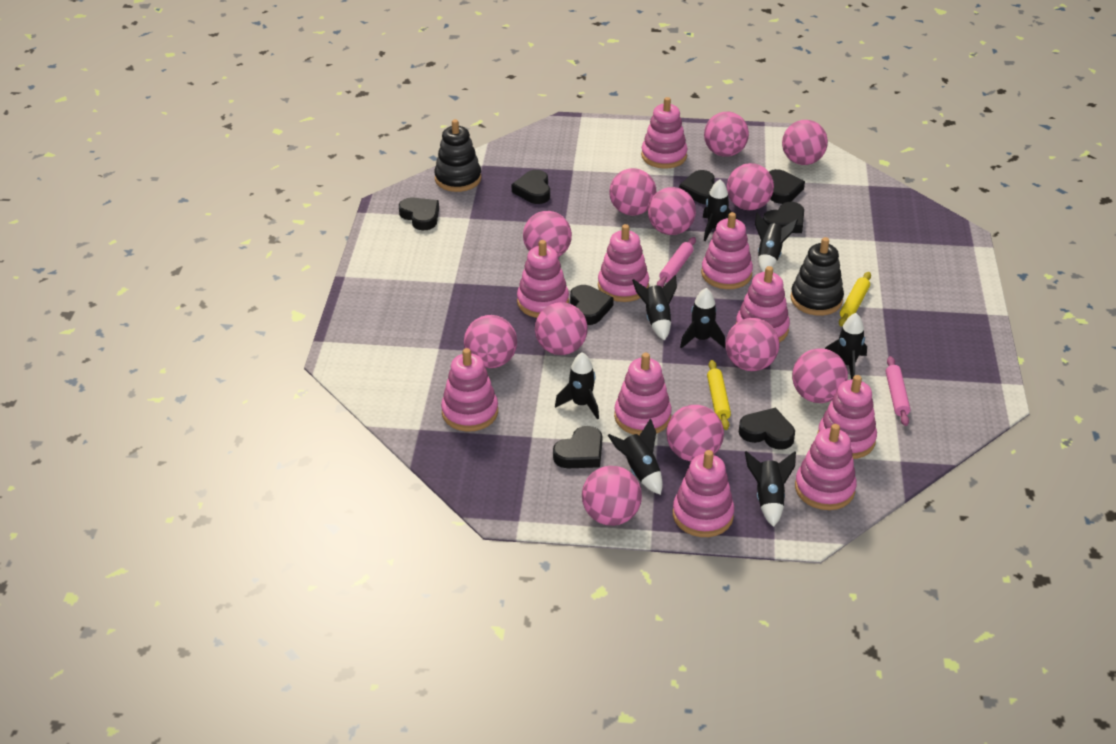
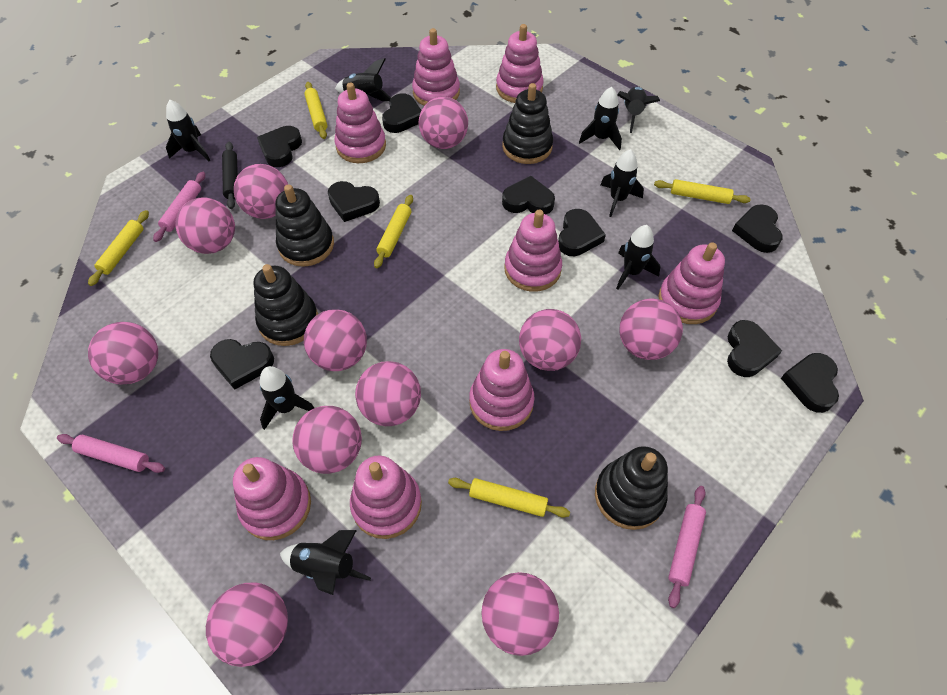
black heart: [399,197,439,230] [512,170,550,204] [553,426,602,468] [570,285,614,325] [679,170,715,204] [739,408,795,450] [763,202,804,233] [769,169,805,204] = 8 -> [210,339,274,390] [257,126,302,167] [328,181,380,222] [382,93,421,133] [502,176,555,214] [558,209,606,256] [727,320,782,377] [732,204,783,253] [781,353,839,413] = 9
black rolling pin: none = 0 -> [222,142,238,209] = 1
black stacking toy: [434,119,481,192] [790,237,844,315] = 2 -> [253,264,318,346] [275,184,334,267] [502,83,553,164] [595,446,668,530] = 4
pink ball: [464,315,517,368] [523,211,572,257] [535,302,588,355] [582,466,642,526] [609,168,656,216] [648,187,696,235] [666,405,724,461] [704,112,749,157] [726,318,780,371] [727,163,774,210] [782,120,828,165] [792,348,848,403] = 12 -> [88,322,158,384] [175,197,235,254] [206,583,288,667] [234,164,288,219] [292,406,362,474] [304,309,367,371] [355,361,421,426] [419,97,468,149] [481,572,559,656] [519,309,581,371] [619,299,683,360] = 11
pink rolling pin: [657,237,696,287] [886,356,910,426] = 2 -> [57,434,165,473] [153,172,205,242] [668,486,706,608] = 3
pink stacking toy: [441,348,498,431] [517,240,569,318] [598,224,649,302] [614,353,672,435] [641,97,688,169] [673,450,734,537] [701,212,753,289] [736,266,790,343] [795,424,857,510] [817,375,877,459] = 10 -> [233,457,311,540] [334,82,386,163] [350,455,422,539] [412,28,460,106] [469,349,535,431] [496,24,544,103] [504,210,562,292] [658,242,725,324] = 8
yellow rolling pin: [707,360,731,430] [839,272,871,327] = 2 -> [88,210,149,286] [304,82,327,139] [374,195,413,268] [448,478,570,518] [654,179,751,204] = 5

